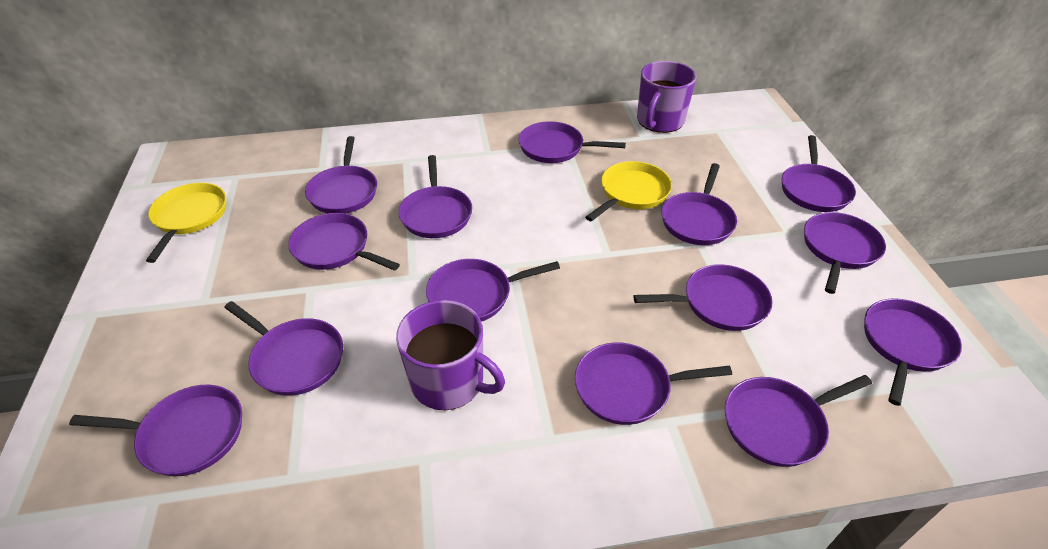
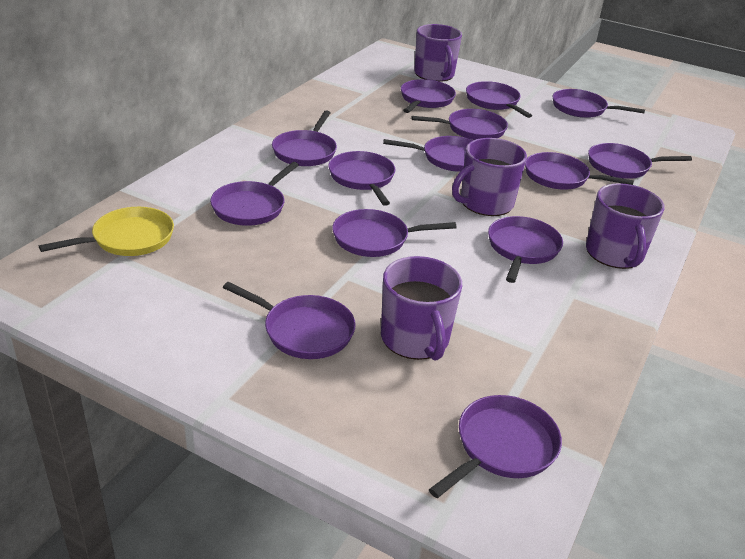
purple mug: [396,300,505,410] [637,61,696,133] = 2 -> [381,256,462,360] [414,24,462,82] [452,138,527,216] [586,183,665,269] = 4
yellow pan: [146,183,226,263] [585,161,672,222] = 2 -> [39,207,174,256] = 1

